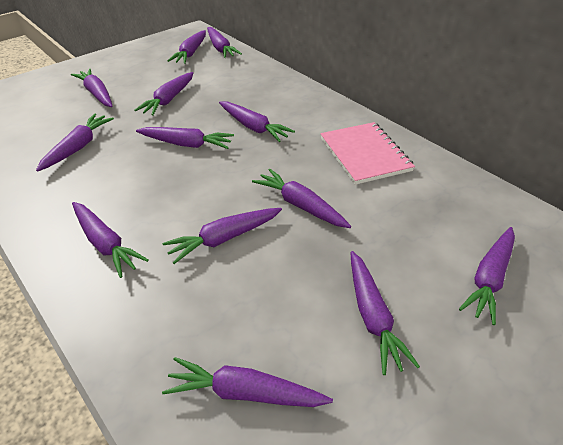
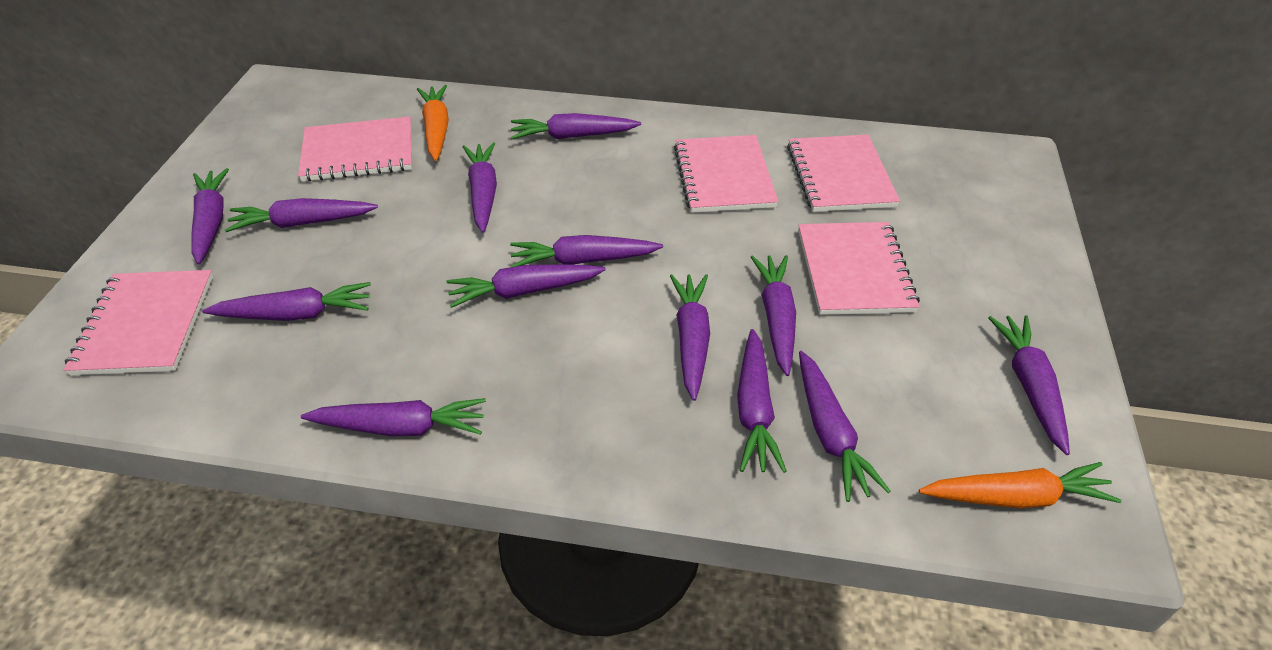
orange carrot: none = 0 -> [417,85,449,161] [919,462,1121,508] = 2
pink notebook: [320,122,415,185] = 1 -> [64,270,213,375] [298,116,412,182] [674,135,778,213] [787,134,900,212] [798,222,920,315] = 5

